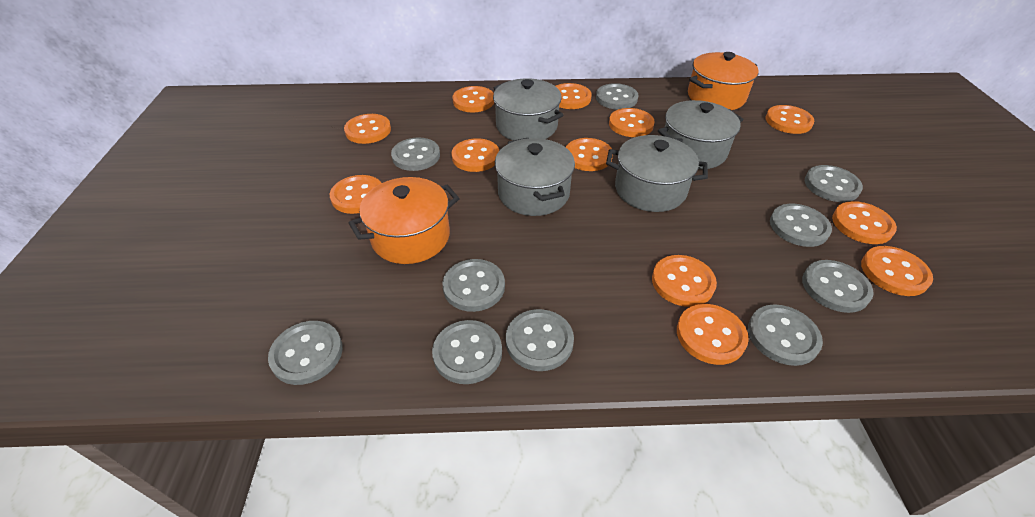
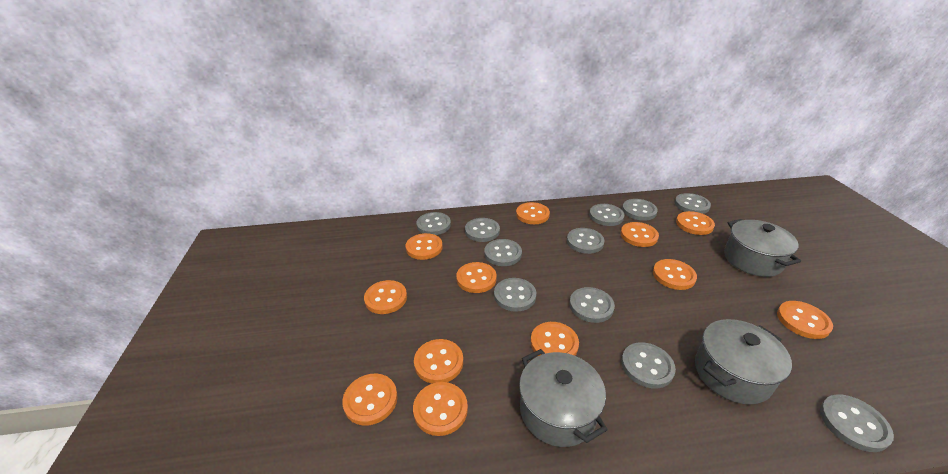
grey button: [268,321,343,385] [391,138,440,171] [432,320,502,384] [442,259,505,312] [506,309,574,371] [596,83,638,110] [748,304,823,366] [770,204,832,247] [802,260,874,313] [805,165,863,202] = 10 -> [416,212,451,235] [465,218,500,242] [484,239,522,266] [494,278,536,312] [567,228,605,254] [569,287,615,323] [589,204,624,226] [621,342,676,388] [622,199,658,221] [675,193,711,214] [820,394,894,452] = 11
grey pot: [493,78,564,140] [495,138,575,216] [606,135,708,212] [658,100,743,169] = 4 -> [519,349,608,447] [695,319,792,405] [724,219,801,277] = 3
orange pot: [349,177,460,264] [688,52,759,110] = 2 -> none = 0

